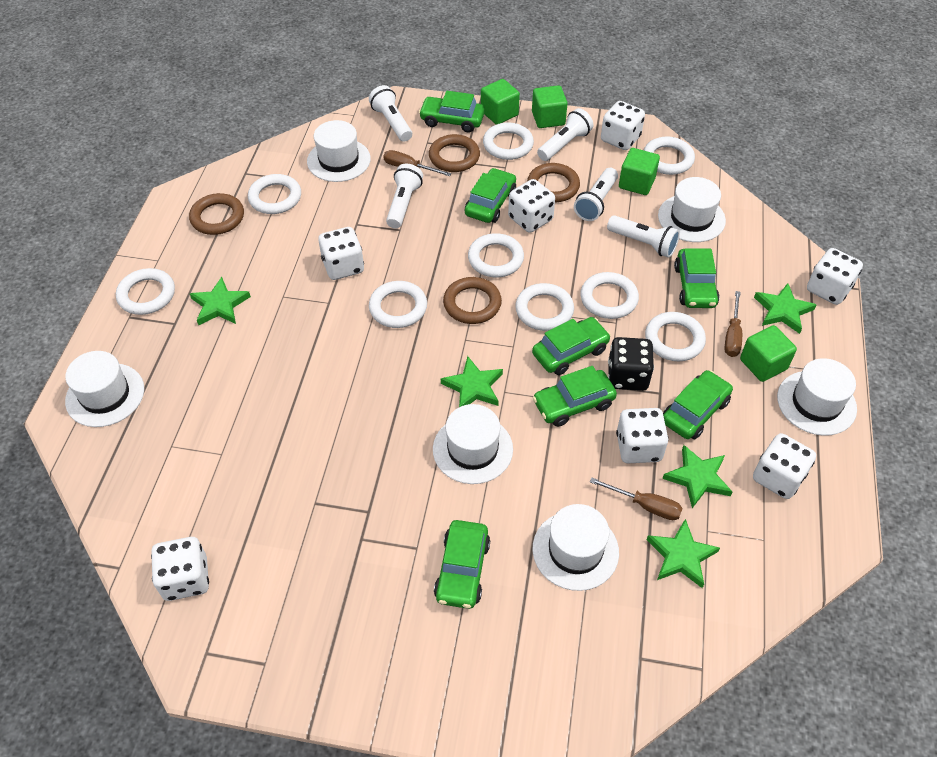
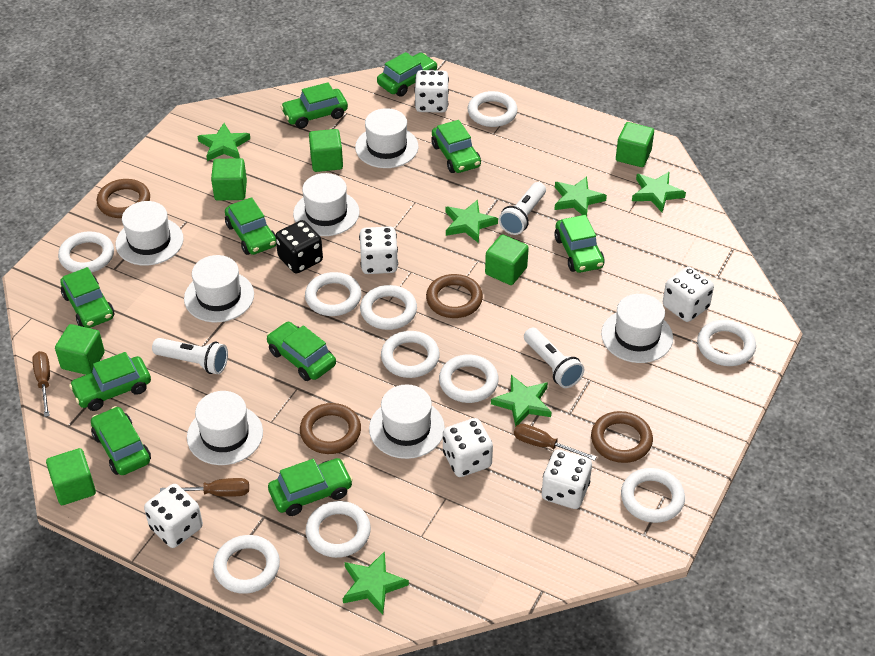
green car: [419,91,485,133] [434,520,490,609] [465,168,516,223] [532,317,611,375] [533,366,617,427] [663,370,733,439] [674,248,720,308] = 7 -> [60,267,114,328] [69,352,151,411] [91,406,151,475] [225,197,276,255] [267,322,336,381] [268,458,353,516] [281,82,348,129] [377,52,438,97] [431,120,481,173] [554,215,605,273] = 10
green cube: [481,79,520,125] [532,85,568,128] [619,148,660,195] [740,325,797,382] = 4 -> [46,448,96,505] [55,324,105,375] [211,158,247,201] [309,129,343,172] [485,234,529,285] [616,122,654,167] = 6
green star: [190,277,251,326] [441,356,503,407] [647,519,720,588] [662,445,732,508] [754,283,816,334] = 5 -> [197,123,250,161] [343,551,409,615] [446,200,498,243] [491,375,551,427] [554,176,607,216] [632,172,686,212] = 6
white dice: [151,537,209,601] [318,227,364,280] [508,179,555,233] [601,101,645,150] [616,408,669,463] [753,433,816,499] [807,248,863,305] = 7 -> [144,484,203,548] [359,226,398,274] [414,70,449,113] [443,418,493,477] [541,449,592,509] [663,267,714,322] = 6
white flashlight: [369,85,412,142] [386,164,423,228] [537,108,594,161] [574,168,618,221] [607,215,680,258] = 5 -> [152,338,228,374] [499,182,546,235] [524,328,585,388] = 3
white hat: [65,351,144,427] [307,120,371,182] [433,404,513,484] [533,504,619,591] [658,177,726,242] [777,358,857,436] = 6 -> [116,201,184,266] [184,255,254,322] [187,391,263,465] [293,173,359,236] [355,108,418,168] [369,384,445,459] [601,294,673,363] = 7
white ring: [116,268,175,315] [248,174,301,214] [369,281,427,328] [468,233,524,277] [483,122,534,160] [515,283,574,331] [580,272,639,319] [644,137,695,175] [645,312,706,361] = 9 -> [58,231,114,272] [213,535,280,594] [305,272,362,316] [306,501,371,558] [360,285,417,330] [381,331,440,378] [439,355,499,403] [468,91,518,127] [621,468,685,523] [697,320,756,366] = 10

